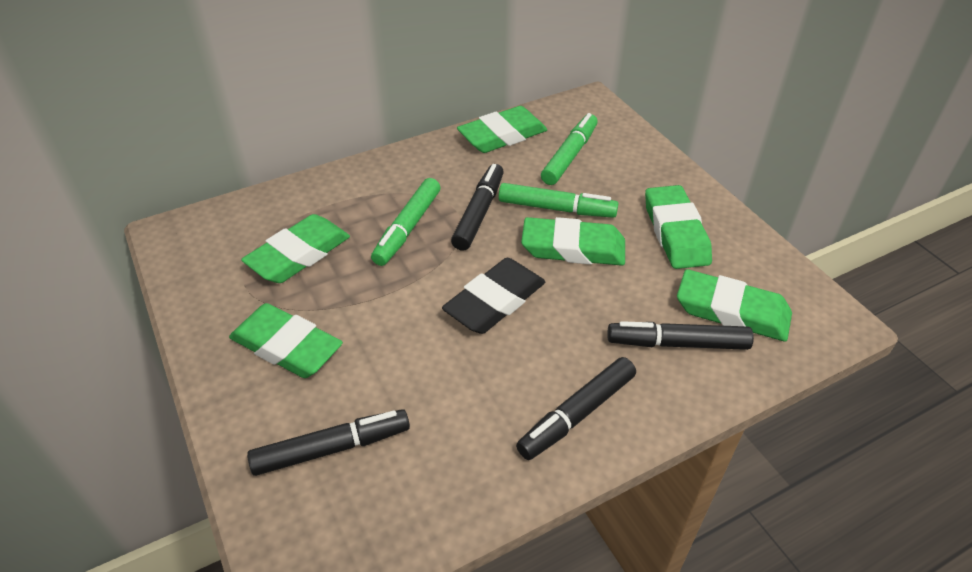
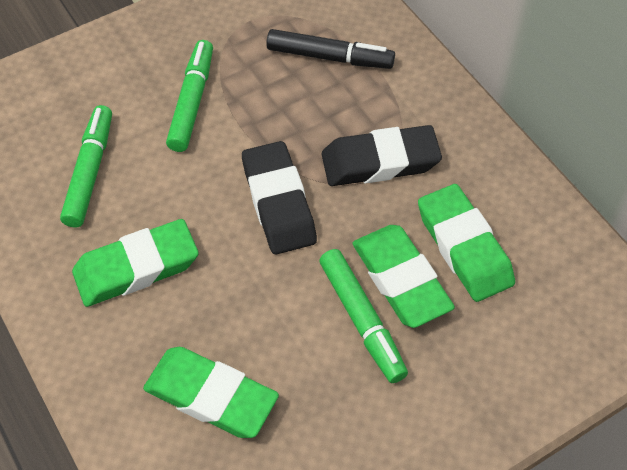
black eraser: [442,258,545,334] = 1 -> [242,141,317,255] [322,125,442,186] = 2
black marker: [247,409,410,476] [451,164,504,251] [516,357,636,460] [607,321,754,350] = 4 -> [266,29,395,69] = 1
green eraser: [229,303,343,378] [241,214,350,283] [457,106,547,153] [521,217,625,266] [645,185,712,269] [677,269,792,342] = 6 -> [72,219,199,307] [143,347,279,438] [352,225,455,328] [418,184,515,302] = 4

